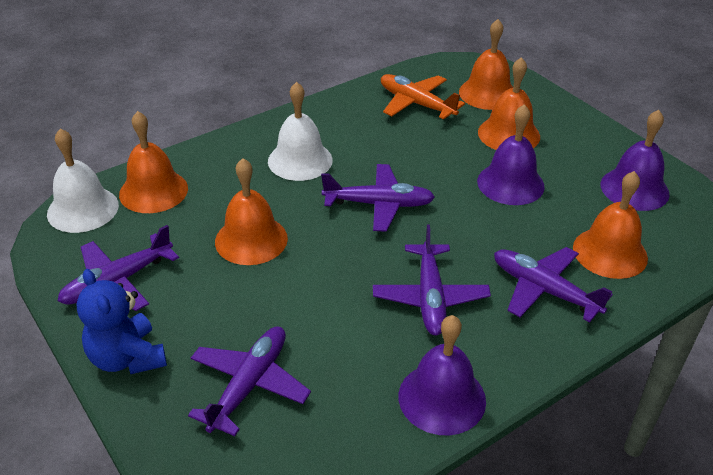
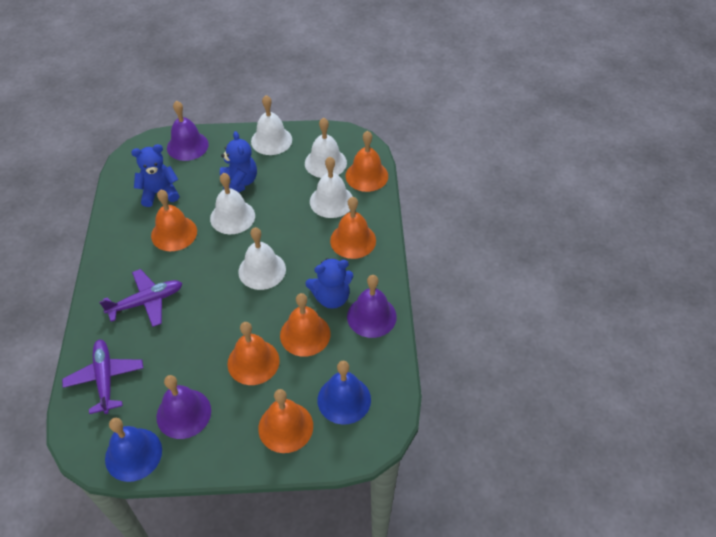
blue bell: none = 0 -> [105,418,162,482] [317,361,371,425] = 2
blue teddy bear: [76,269,167,374] = 1 -> [131,144,179,207] [220,131,257,193] [305,258,353,309] = 3
orange bell: [119,111,188,213] [215,158,288,265] [459,19,513,110] [478,57,540,150] [573,171,648,279] = 5 -> [151,190,197,251] [227,322,280,385] [258,389,313,453] [280,293,330,357] [330,197,376,259] [346,131,388,192] = 6
orange plane: [381,74,465,120] = 1 -> none = 0
purple plane: [57,225,179,311] [188,326,311,436] [321,164,435,232] [373,225,491,336] [494,247,613,322] = 5 -> [62,339,143,414] [99,269,183,327] = 2
white bell: [47,128,119,233] [268,82,333,181] = 2 -> [210,173,255,234] [238,227,286,290] [251,95,292,155] [305,118,347,178] [310,157,353,218] = 5

